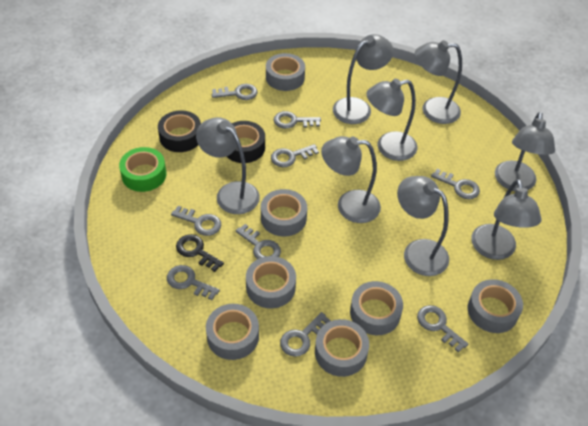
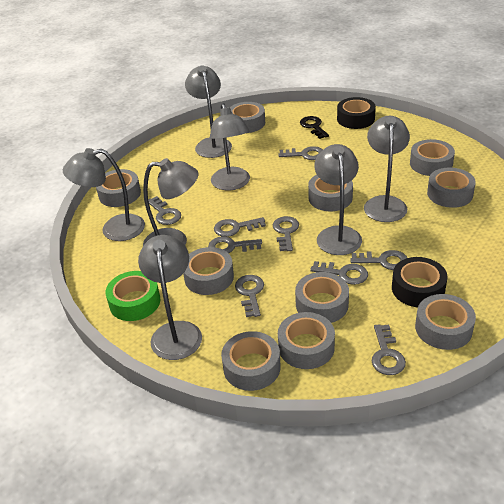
grey lamp: [196,117,260,214] [321,136,381,223] [333,34,394,124] [366,79,418,161] [397,176,449,276] [415,40,462,124] [471,179,541,260] [495,112,555,191] = 8 -> [63,148,145,241] [138,235,202,360] [143,158,198,246] [185,65,232,158] [210,103,250,191] [314,144,362,255] [364,116,410,222] = 7
grey tape: [206,304,259,360] [246,256,296,309] [261,189,307,236] [266,53,305,91] [315,319,369,377] [350,281,403,335] [467,279,523,333] = 7 -> [96,169,141,207] [183,247,234,295] [221,331,281,391] [230,102,265,133] [278,312,335,369] [295,272,349,323] [308,175,353,211] [410,139,455,176] [415,294,476,350] [427,168,476,208] = 10

